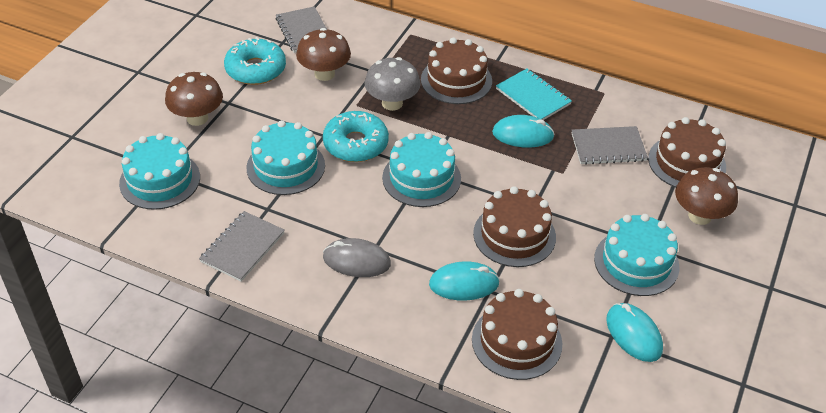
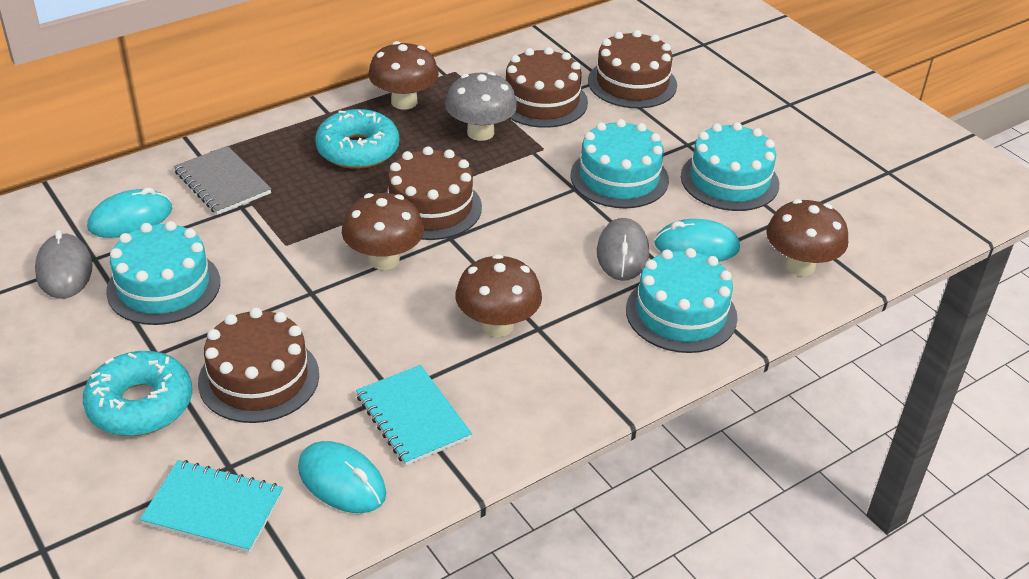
brown mushroom: [165,72,223,126] [296,28,351,81] [675,167,738,225] = 3 -> [342,193,424,270] [368,41,439,110] [455,254,542,337] [766,199,848,276] = 4
grey mouse: [323,238,391,277] = 1 -> [35,230,93,299] [597,218,649,281] = 2
grey notebook: [199,211,285,282] [276,6,327,53] [572,126,648,165] = 3 -> [174,146,271,215] = 1
turquoise notebook: [496,69,572,120] = 1 -> [140,460,283,553] [356,365,472,466] = 2

